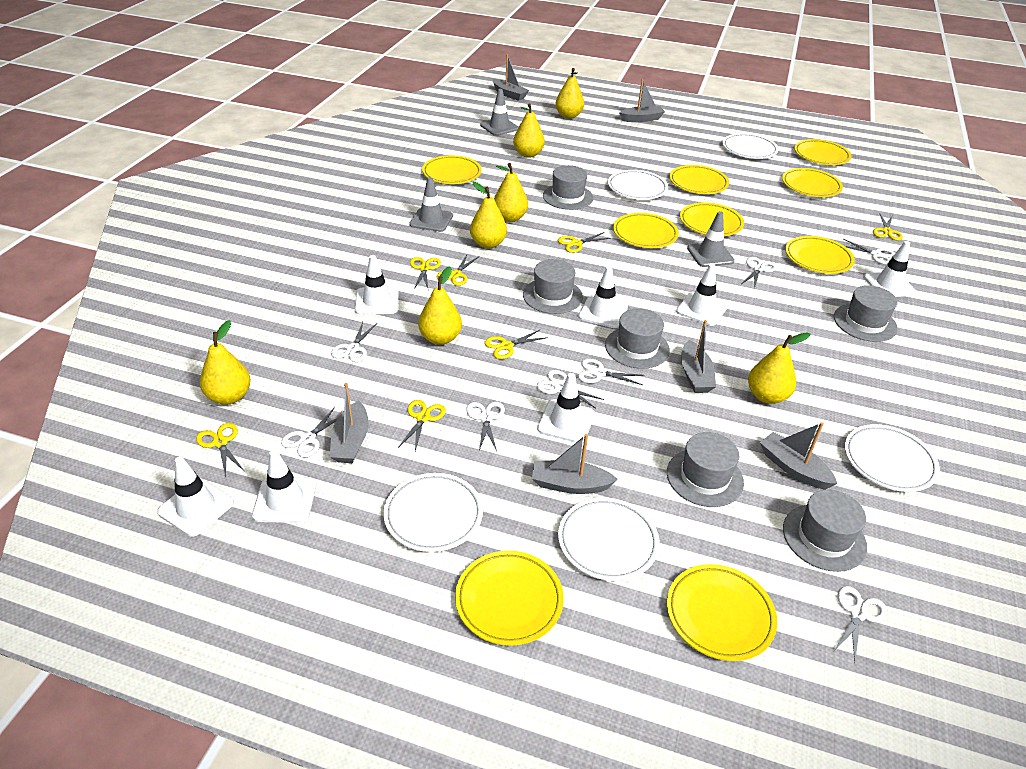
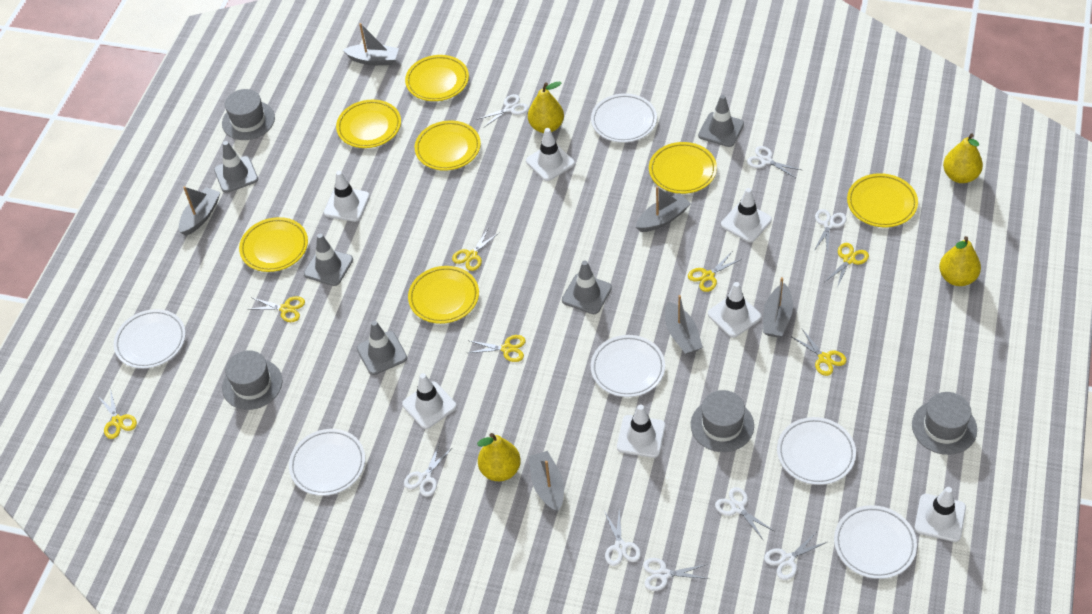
grey hat: [523,259,583,314] [543,165,593,210] [605,308,670,369] [667,432,744,507] [783,490,867,572] [834,285,898,342] = 6 -> [222,89,275,140] [222,350,282,410] [691,390,754,452] [912,392,977,455] = 4
grey traffic cone: [409,177,453,232] [480,89,519,136] [687,211,735,267] = 3 -> [214,141,258,193] [304,234,353,286] [357,321,407,375] [562,261,612,314] [698,95,744,147] = 5
white plate: [384,473,483,552] [558,498,659,581] [608,170,668,200] [723,133,779,159] [845,424,940,492] = 5 -> [114,309,186,369] [289,429,365,496] [591,93,657,143] [591,335,665,397] [777,417,856,485] [834,505,917,579] = 6
yellow pear: [200,320,251,405] [418,266,462,345] [470,182,507,249] [494,163,528,222] [513,103,545,158] [555,68,584,119] [748,332,810,404] = 7 -> [477,433,521,481] [528,82,564,133] [939,236,981,286] [943,133,983,183] = 4
yellow plate: [422,155,482,184] [455,551,564,646] [613,213,679,248] [667,564,777,661] [670,165,729,194] [680,202,744,236] [782,168,843,197] [785,236,855,274] [794,139,852,165] = 9 -> [239,217,308,272] [336,100,401,148] [405,55,469,101] [408,266,479,324] [415,121,481,171] [649,142,717,194] [847,173,918,227] = 7

